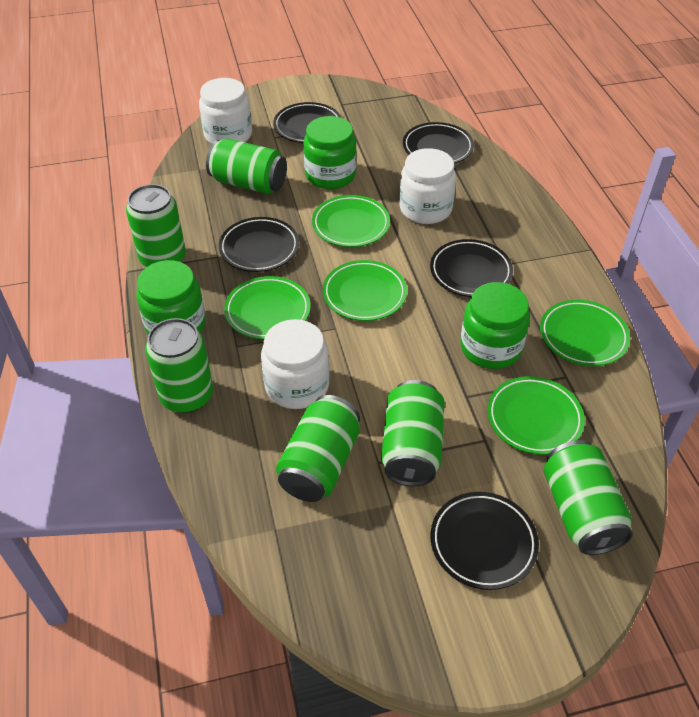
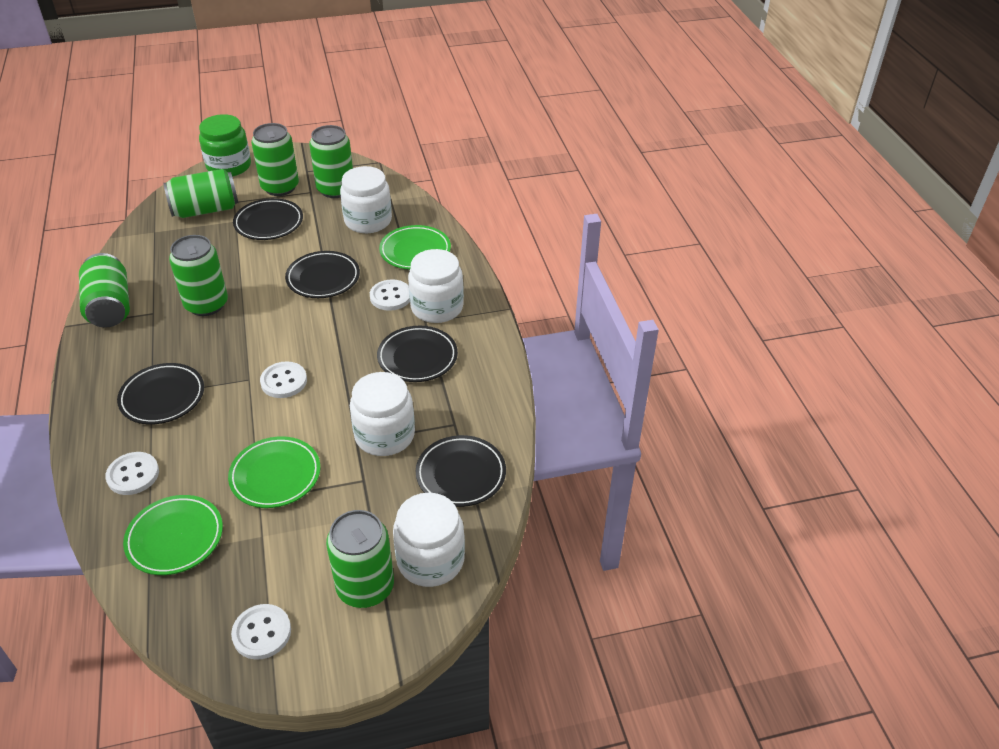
green jar: [136,260,206,334] [304,116,357,189] [460,282,530,369] = 3 -> [199,114,251,177] = 1
green plate: [224,276,311,339] [312,195,390,247] [323,260,407,321] [487,376,585,455] [540,300,630,366] = 5 -> [123,495,223,575] [228,436,320,508] [379,225,451,270] = 3
white button: none = 0 -> [105,452,159,495] [231,604,291,660] [260,361,307,398] [370,280,410,311] = 4
white jar: [199,78,252,144] [261,319,330,409] [399,148,456,224] = 3 -> [340,166,392,233] [350,372,415,456] [393,492,465,587] [408,249,464,323] = 4

